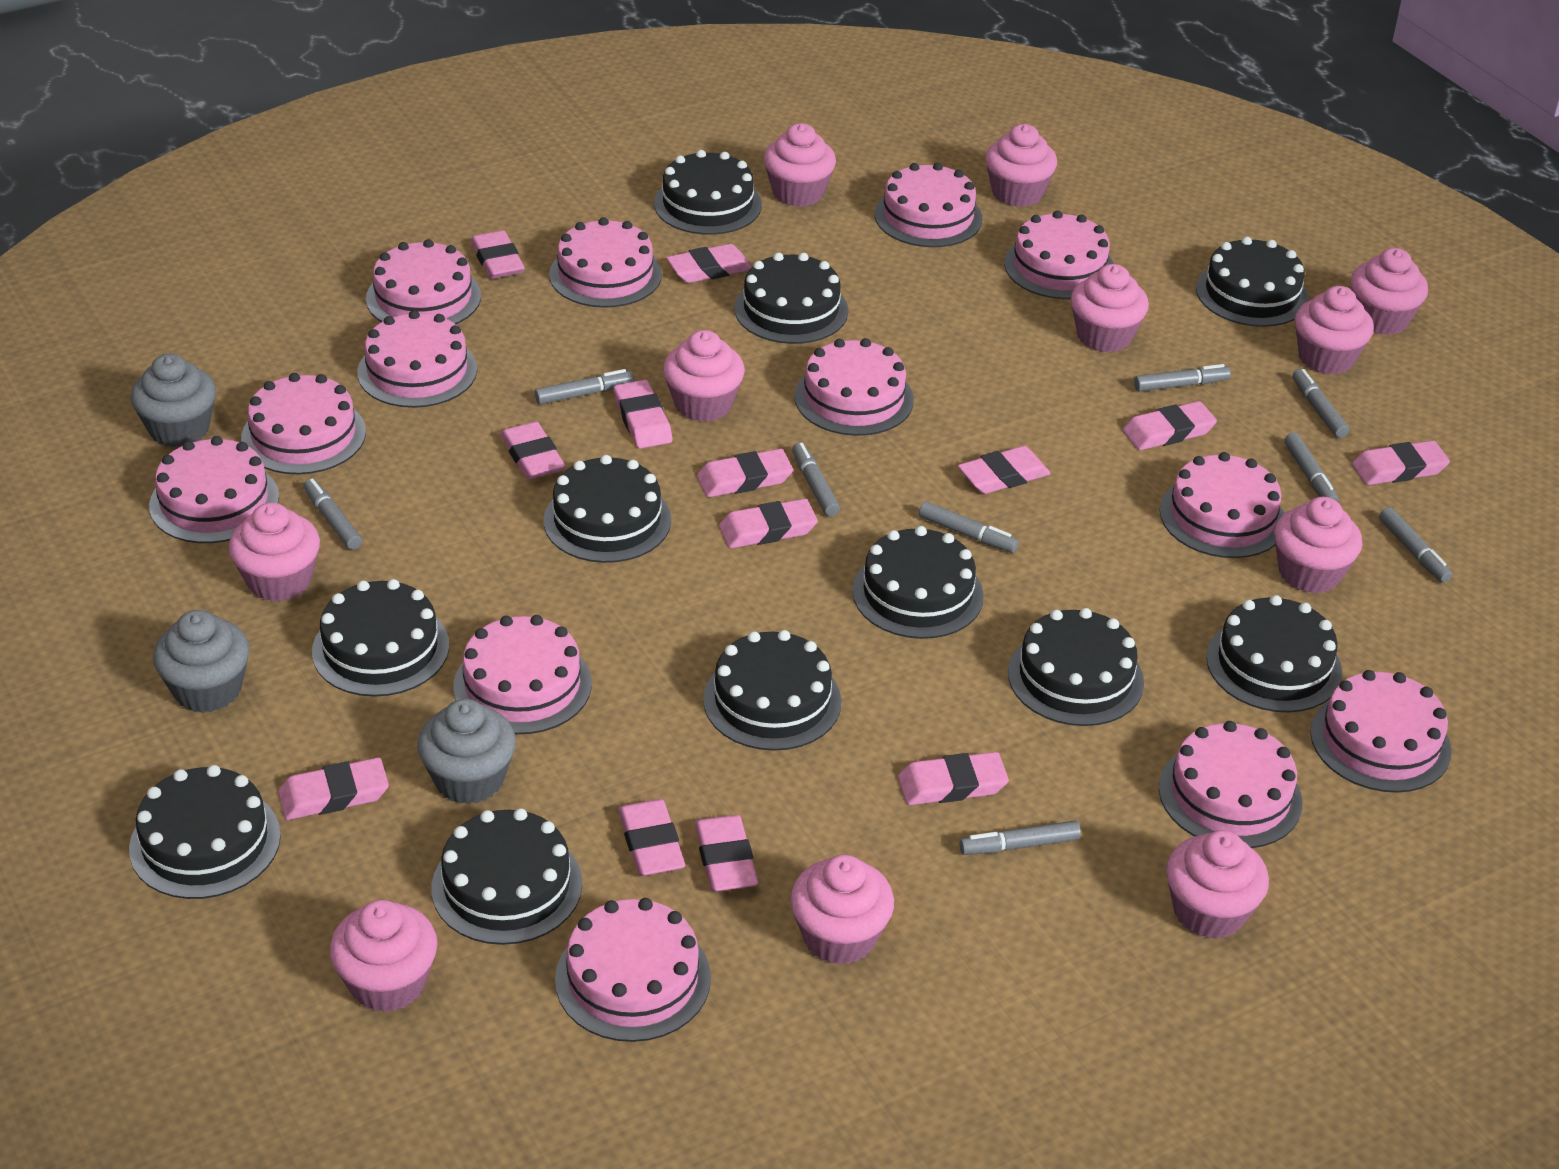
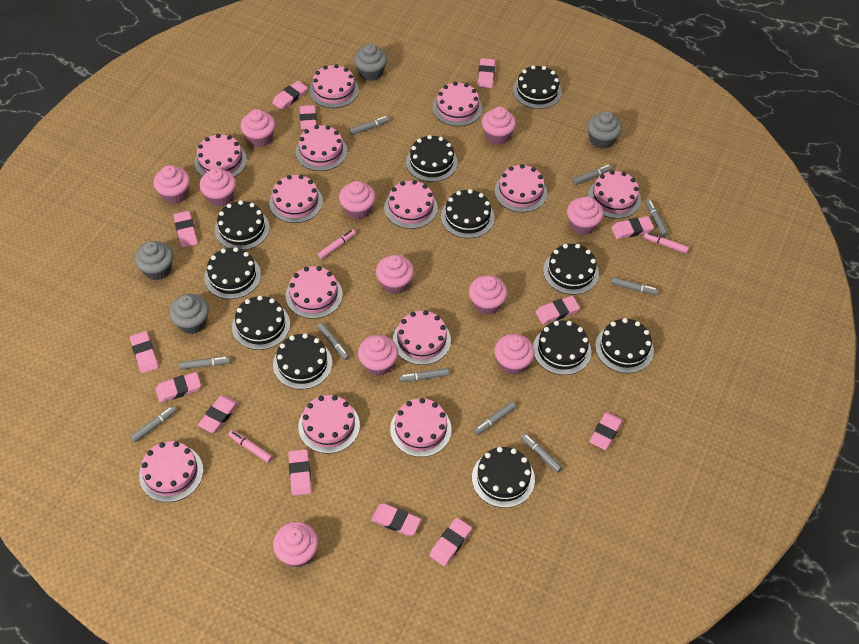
grey cupcake: [131,354,216,447] [153,610,249,713] [417,699,516,804] = 3 -> [135,241,173,280] [169,294,209,334] [354,44,387,81] [587,111,622,149] = 4
grey marker: [304,479,362,550] [535,369,634,405] [792,443,840,517] [919,501,1019,553] [959,821,1081,855] [1134,364,1231,391] [1284,433,1339,502] [1292,369,1349,438] [1379,507,1452,583] = 9 -> [130,406,176,442] [179,357,230,370] [317,323,350,360] [349,116,390,135] [399,368,449,382] [474,402,516,435] [521,433,563,473] [573,165,612,185] [611,277,658,295] [645,200,668,237] = 10
pink marker: none = 0 -> [228,430,273,463] [318,229,356,259] [643,232,689,253] = 3

